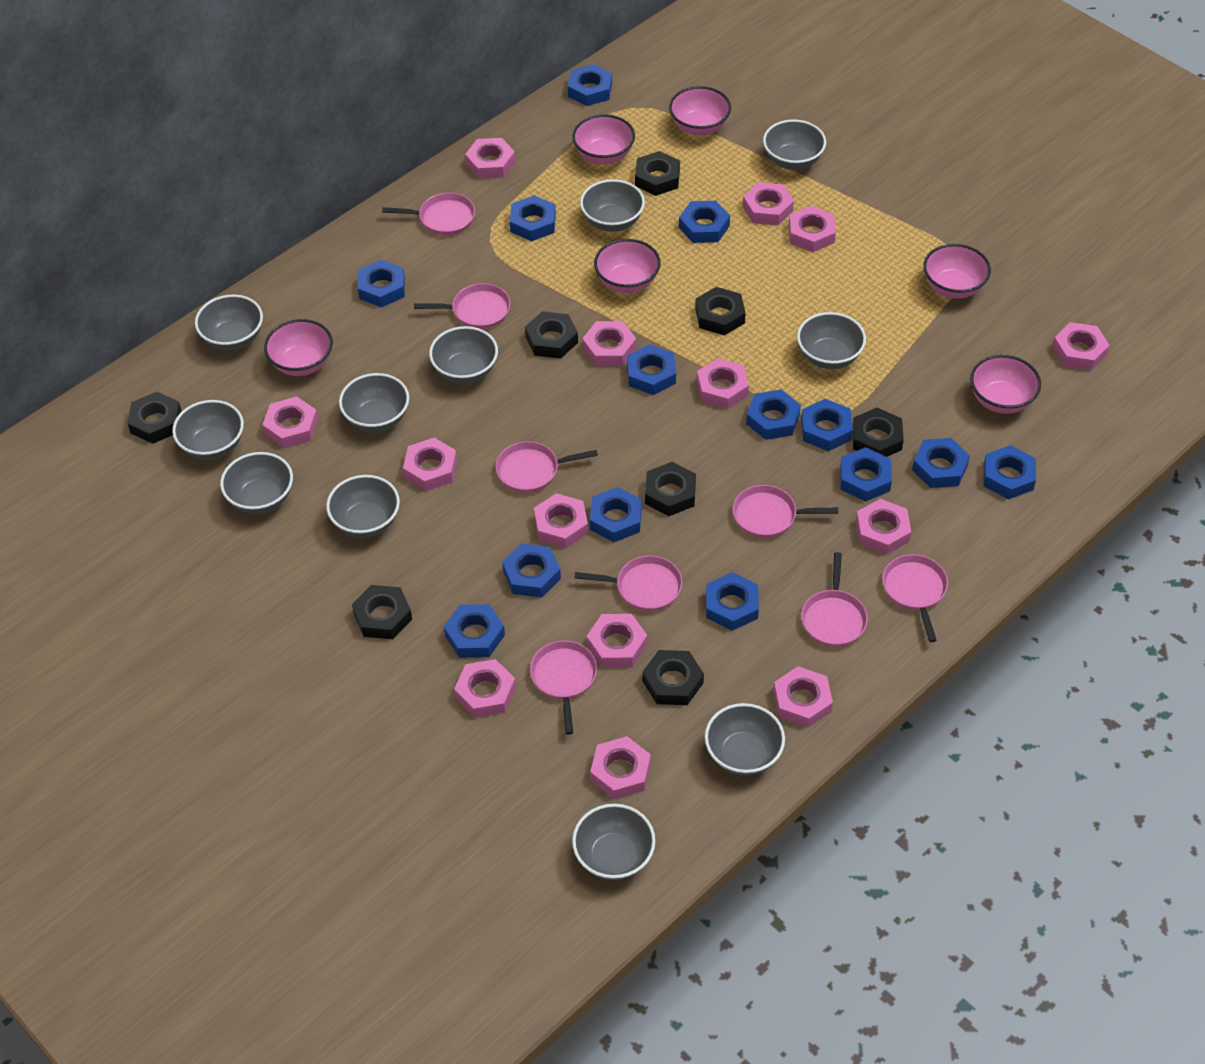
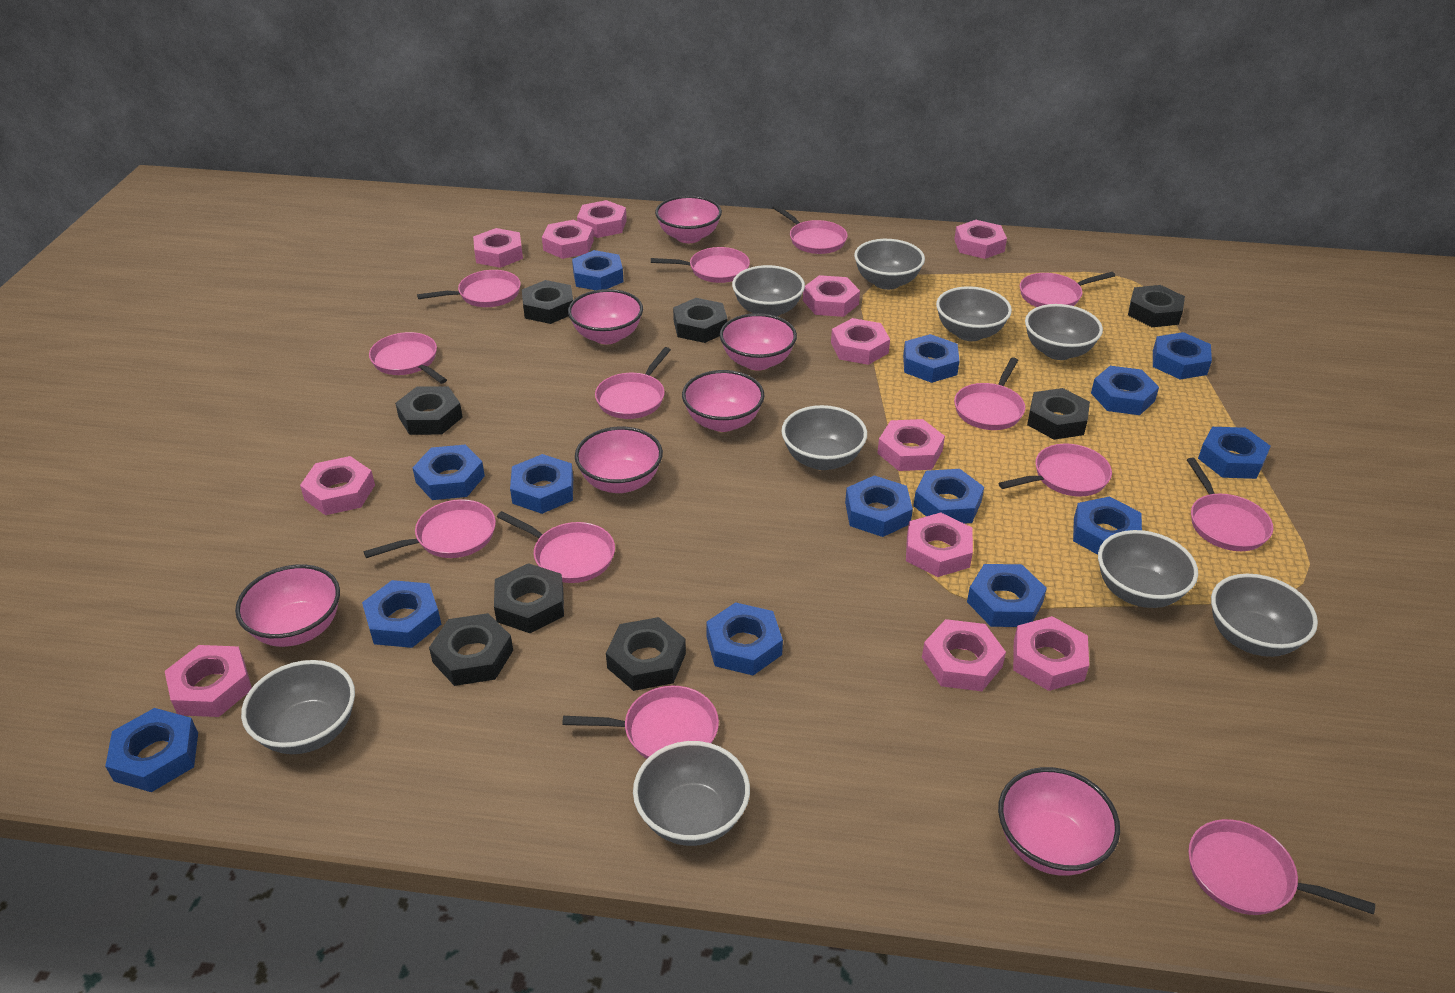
grey bowl: [172,400,244,460] [195,295,263,351] [220,452,293,514] [326,475,400,538] [339,373,409,432] [429,326,498,384] [572,804,656,881] [580,179,645,232] [705,703,785,776] [763,119,826,170] [797,312,866,369] = 11 -> [241,660,355,754] [633,741,750,846] [732,265,805,316] [782,405,867,470] [854,239,925,290] [936,286,1012,341] [1025,304,1103,360] [1098,530,1198,608] [1211,574,1318,657] = 9
pink bowl: [264,319,333,376] [572,114,635,165] [594,239,661,293] [669,86,731,136] [923,244,991,299] [970,355,1041,414] = 6 -> [235,564,340,647] [568,289,643,344] [575,427,663,493] [655,196,722,243] [682,370,764,432] [720,313,797,371] [998,767,1120,876] = 7
pink nut: [262,397,318,448] [403,437,457,491] [454,659,516,718] [465,138,515,179] [534,493,588,548] [582,321,636,366] [587,614,647,667] [590,736,651,799] [697,358,749,409] [743,182,794,225] [773,666,833,728] [789,206,836,252] [856,499,911,555] [1052,322,1110,371] = 14 -> [165,645,252,717] [300,456,375,515] [473,228,523,268] [542,220,594,259] [577,200,627,238] [803,275,860,317] [831,318,890,365] [877,419,945,471] [906,513,973,577] [922,619,1006,691] [954,220,1007,259] [1013,616,1089,691] = 12
pink pan: [382,193,475,235] [414,283,511,329] [495,441,598,493] [530,641,597,735] [575,556,682,611] [733,485,838,538] [801,552,868,647] [882,554,948,642] = 8 -> [364,499,496,558] [369,332,447,384] [417,270,521,307] [497,511,615,583] [562,686,719,758] [595,347,671,419] [651,247,750,283] [773,205,848,254] [954,357,1025,430] [999,444,1112,497] [1020,272,1115,307] [1187,458,1273,551] [1188,819,1375,915] = 13

